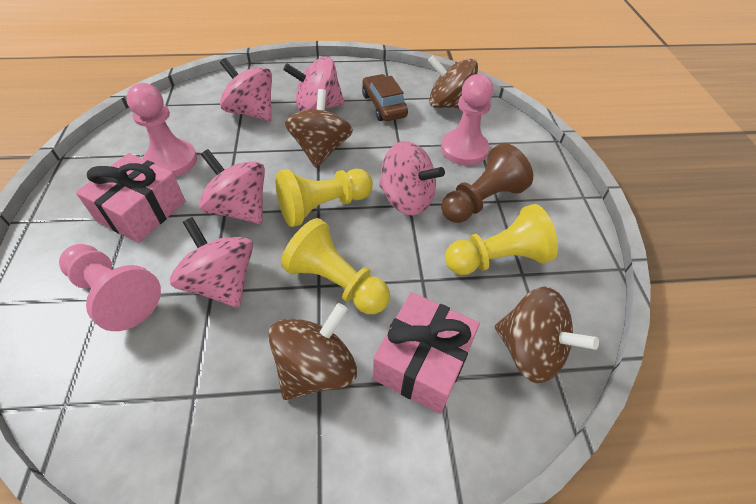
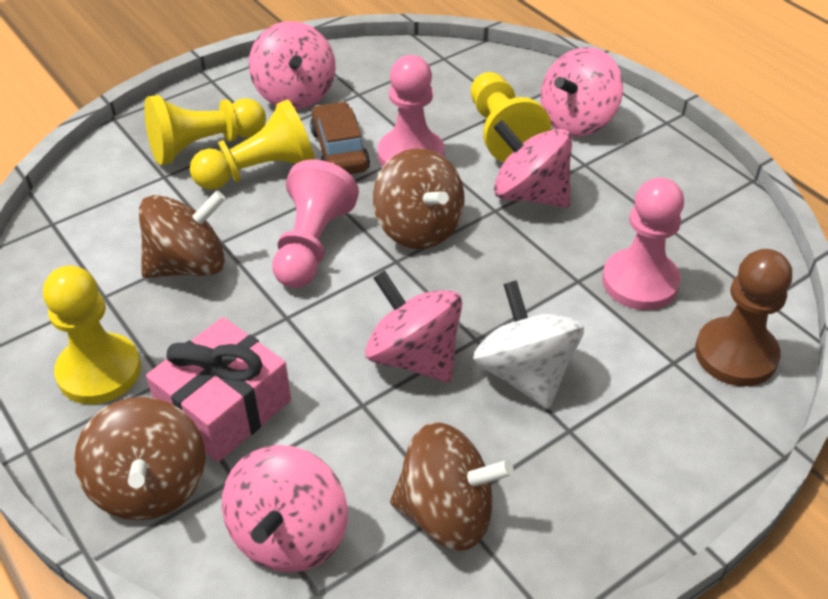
pink gift: [76,153,185,243] [373,292,480,414] = 2 -> [146,317,291,462] = 1
white spinning top: none = 0 -> [473,280,584,409] = 1
yellow pawn: [276,169,373,227] [281,218,390,314] [445,204,558,275] = 3 -> [43,266,141,404] [144,95,266,165] [190,99,315,190] [471,72,551,162] = 4

